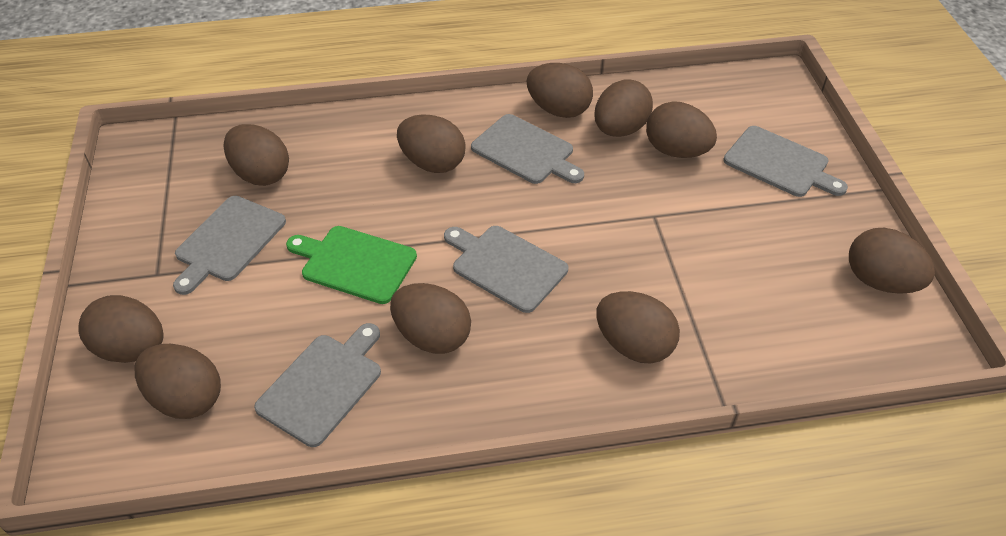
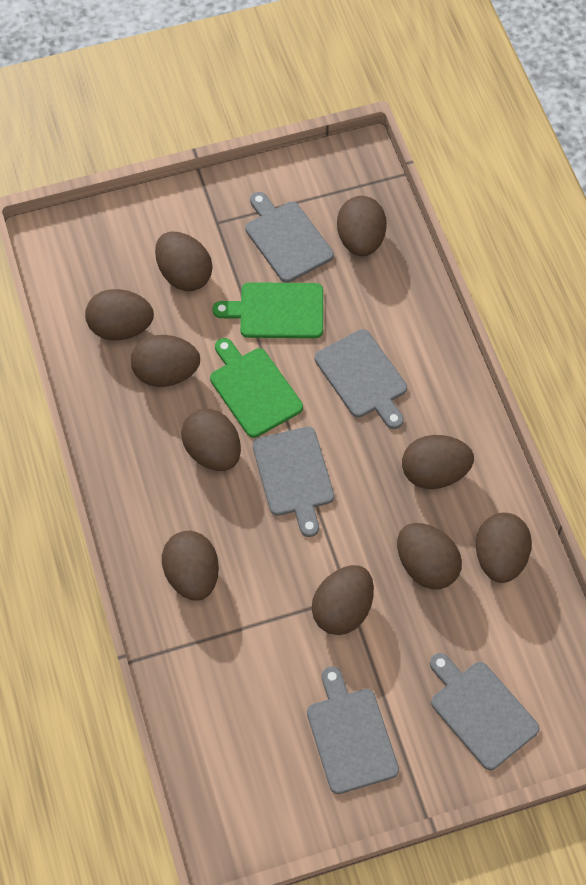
green cutting board: [286,226,417,304] = 1 -> [210,338,303,438] [212,282,323,338] = 2

